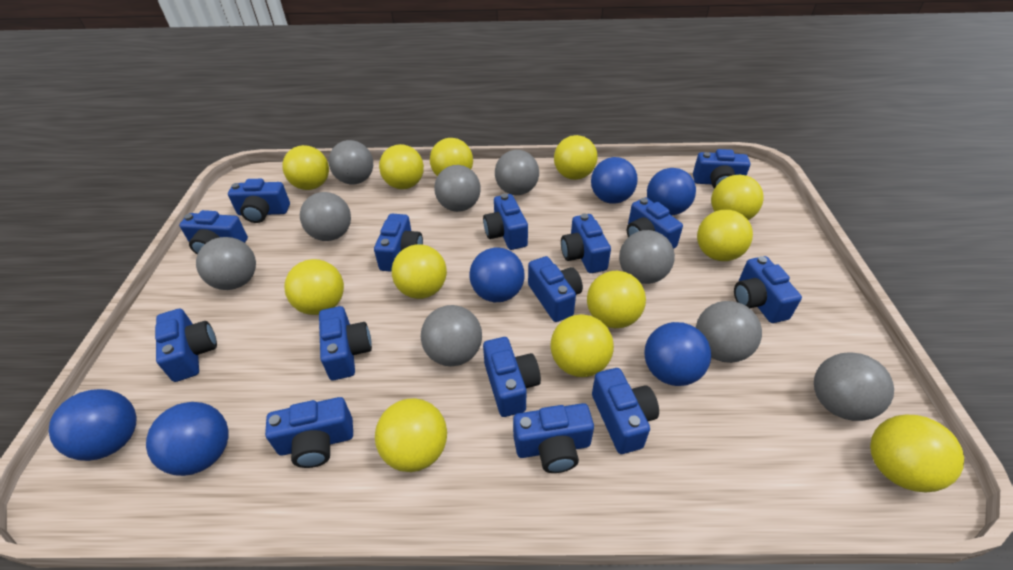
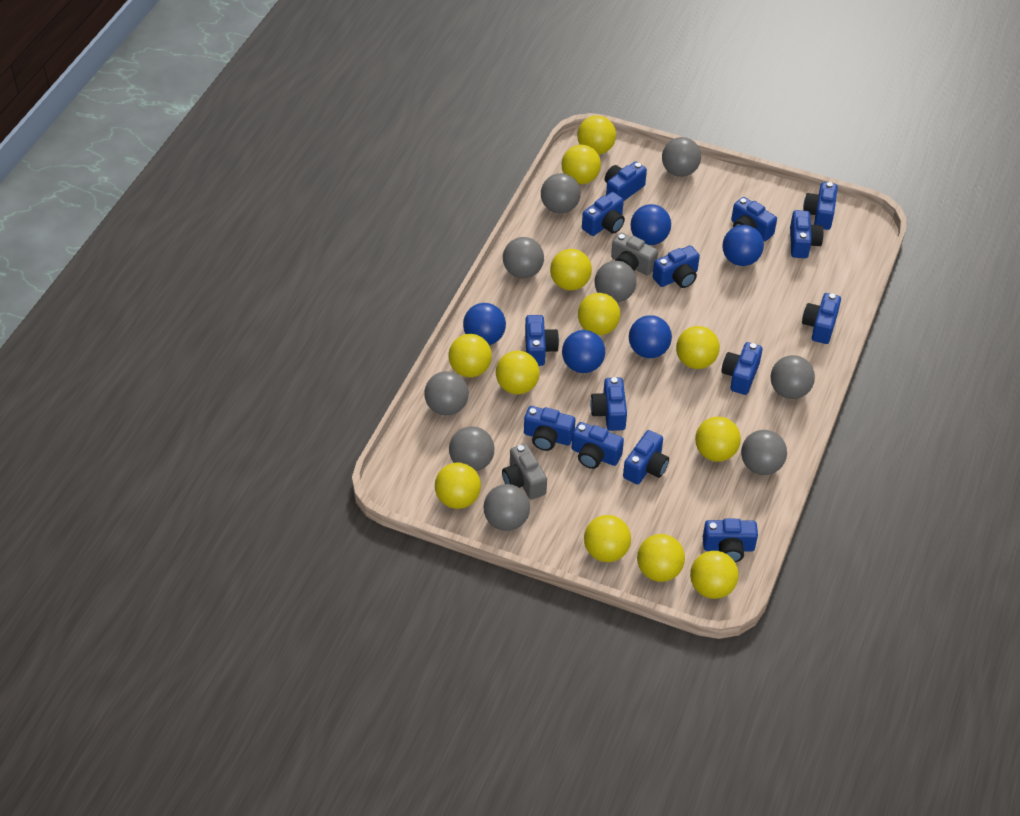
blue ball: [49,389,137,461] [146,402,228,476] [469,247,525,302] [591,157,638,204] [644,322,711,386] [647,168,696,215] = 6 -> [463,303,506,345] [562,330,605,373] [629,315,672,358] [630,204,671,245] [722,225,764,266] = 5
blue camera: [155,309,217,382] [179,210,248,254] [228,179,290,223] [265,397,353,468] [319,306,372,380] [374,214,423,272] [483,193,528,250] [483,337,541,417] [513,403,594,473] [528,256,583,322] [561,214,611,273] [592,368,659,454] [627,198,683,249] [693,149,750,189] [734,256,802,323] = 15 -> [524,406,575,451] [525,315,559,366] [572,422,624,469] [582,192,625,236] [590,377,627,431] [605,162,647,201] [623,430,669,485] [653,245,700,288] [703,519,758,562] [721,342,762,395] [731,197,777,241] [790,210,824,258] [802,293,841,344] [803,182,838,230] = 14
grey camera: none = 0 -> [502,444,547,500] [611,232,658,276] = 2

